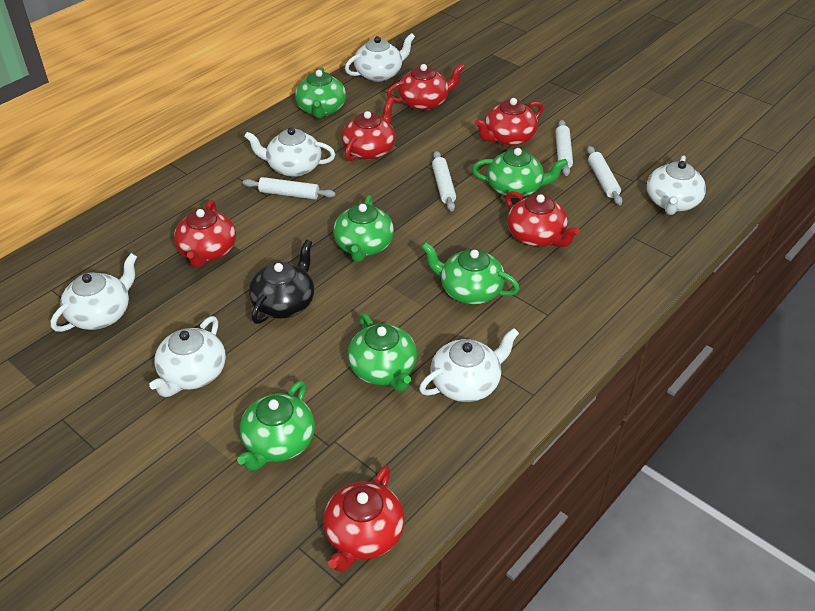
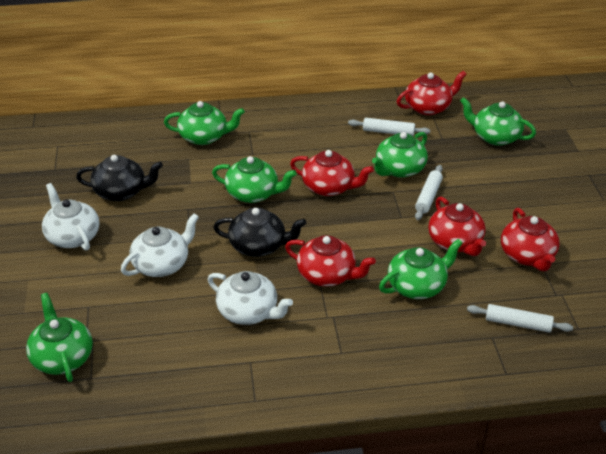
black teapot: [249,239,314,324] = 1 -> [76,155,163,201] [213,208,306,257] = 2
red teapot: [174,200,236,268] [323,466,405,572] [341,98,395,161] [387,63,465,111] [475,98,543,146] [505,191,580,247] = 6 -> [285,235,376,287] [290,150,374,196] [396,71,467,115] [428,197,486,256] [501,208,560,271] = 5
white rolling pin: [243,177,336,199] [432,151,456,211] [555,120,573,176] [587,146,623,205] = 4 -> [348,118,430,136] [415,165,443,220] [467,304,573,333] = 3
white teapot: [51,253,137,332] [149,316,226,397] [244,127,335,177] [345,33,415,82] [419,328,519,402] [647,155,706,215] = 6 -> [42,183,100,251] [121,213,199,277] [207,271,293,325] = 3

